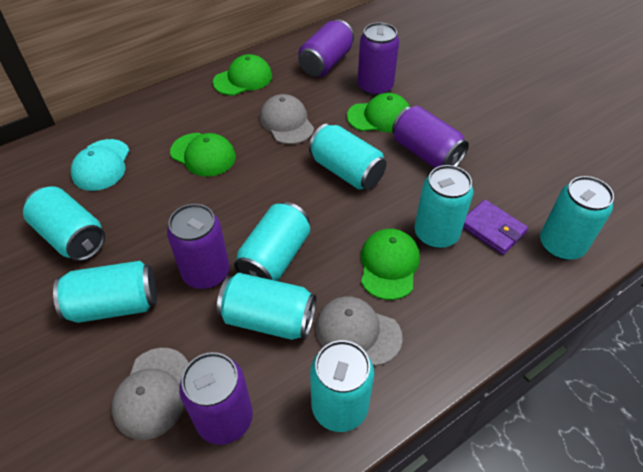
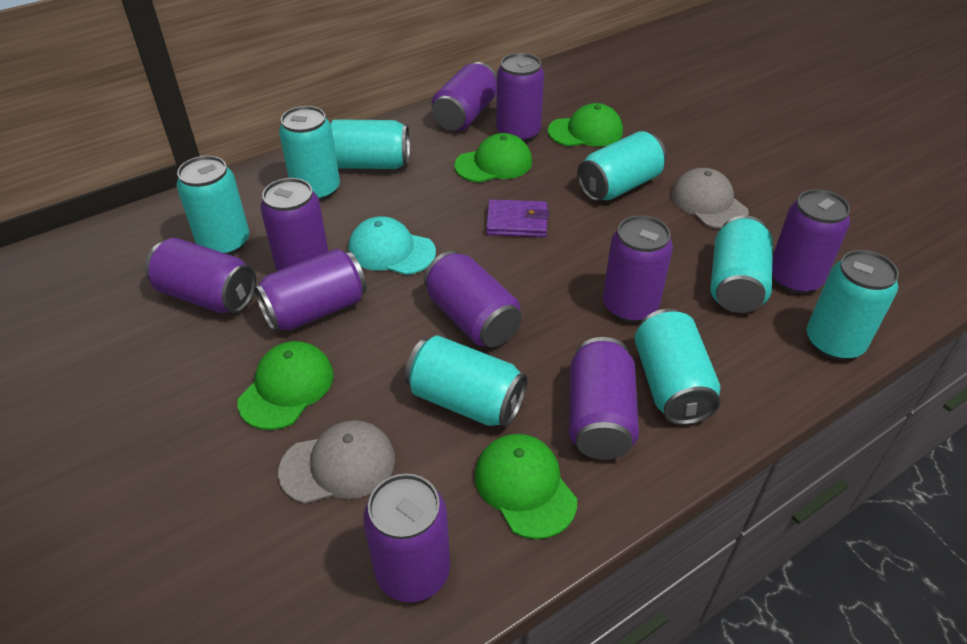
grey cap: [112,348,189,440] [260,94,314,144] [315,296,403,366] = 3 -> [278,420,395,504] [671,168,749,229] = 2
purple can: [167,204,230,289] [179,352,253,445] [298,19,354,77] [358,22,399,96] [392,106,469,168] = 5 -> [145,238,256,313] [254,249,367,332] [260,178,329,271] [363,474,450,602] [424,251,522,347] [432,62,497,131] [496,53,544,142] [569,337,639,460] [603,215,673,323] [772,189,850,294] = 10

